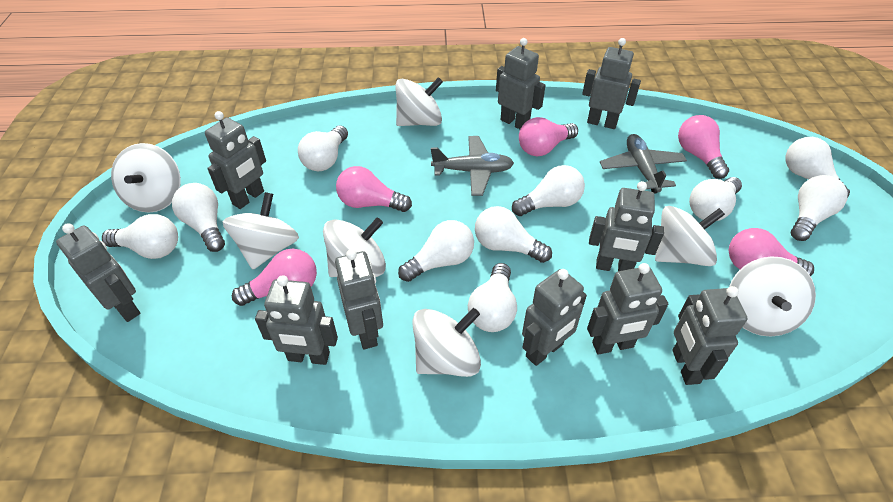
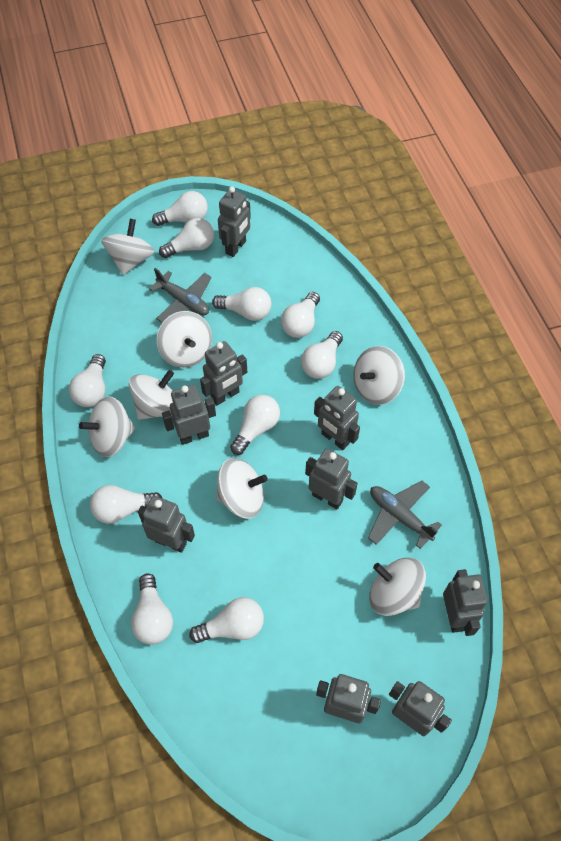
grey robot: [56,223,140,322] [205,111,266,209] [255,275,338,365] [335,249,383,349] [496,38,546,129] [522,269,587,366] [582,38,641,129] [587,263,668,354] [589,181,664,271] [672,286,748,385] = 10 -> [138,496,195,553] [162,385,216,445] [200,341,247,406] [218,186,251,257] [305,448,358,509] [314,386,360,450] [316,674,381,723] [389,681,452,736] [443,569,488,636] = 9
pink light bulb: [232,249,317,306] [336,166,412,212] [519,117,578,156] [678,115,729,179] [729,228,814,276] = 5 -> none = 0

